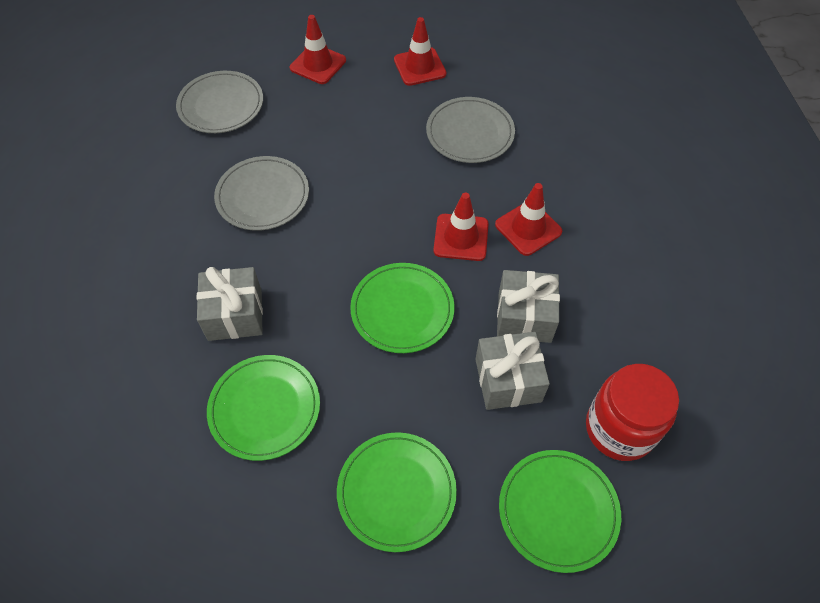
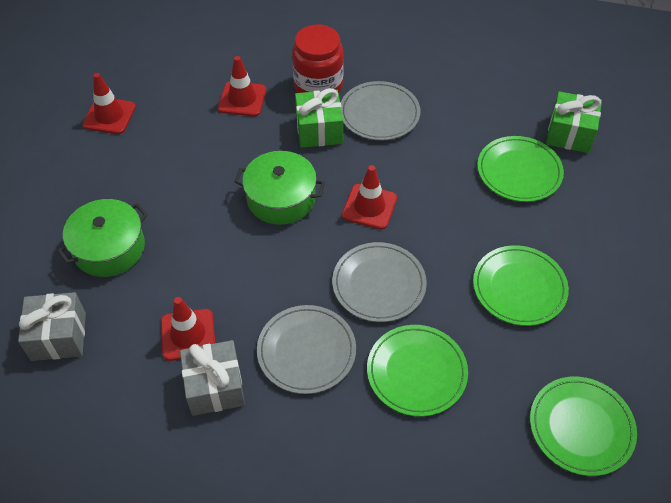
green gift: none = 0 -> [295,88,343,148] [546,91,602,153] = 2
green pot: none = 0 -> [57,199,148,277] [234,151,325,225] = 2
grey gift: [197,267,263,341] [475,332,550,410] [497,270,560,343] = 3 -> [18,292,86,361] [180,340,245,416] = 2

